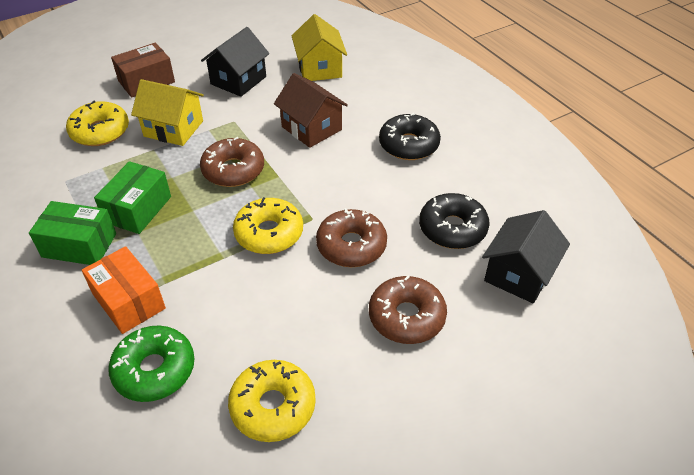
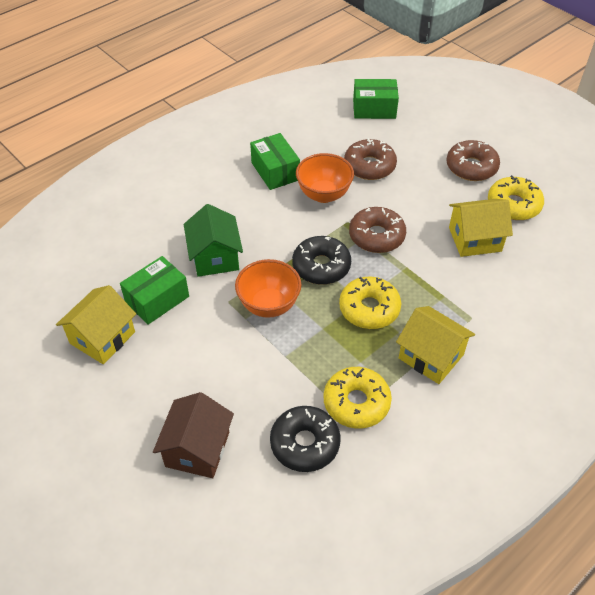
black house: [201,27,269,97] [482,210,570,304] = 2 -> none = 0
brown box: [111,43,175,98] = 1 -> none = 0
green box: [29,201,116,265] [94,161,171,234] = 2 -> [120,256,189,325] [250,133,300,190] [353,79,399,119] = 3
green donut: [108,326,195,402] = 1 -> none = 0
green house: none = 0 -> [184,204,243,277] = 1
orange bowl: none = 0 -> [235,259,301,318] [296,153,354,203] = 2
orange box: [82,246,166,334] = 1 -> none = 0
yellow house: [131,79,204,146] [292,14,347,81] = 2 -> [56,285,136,364] [396,306,475,384] [449,199,513,257] = 3

